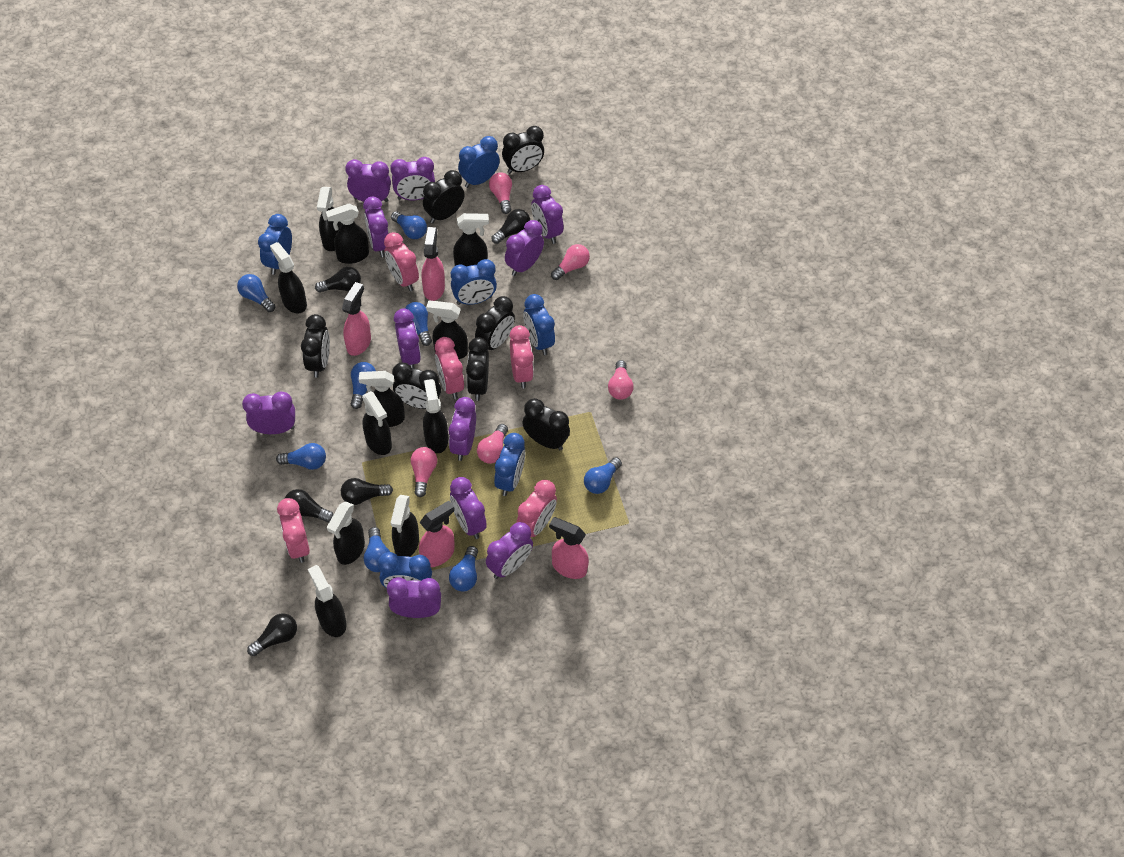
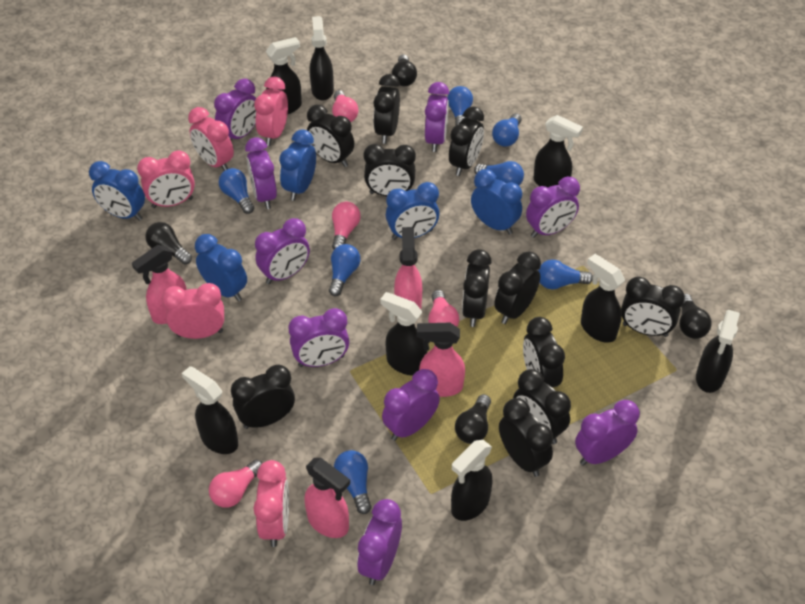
black clock: [301,314,330,378] [392,362,441,409] [423,170,464,223] [466,337,489,401] [475,296,515,350] [502,126,544,174] [522,398,570,450] = 7 -> [231,365,295,429] [307,105,354,167] [364,144,416,196] [373,74,400,144] [449,106,484,176] [462,249,492,327] [494,251,541,324] [499,398,553,477] [513,369,571,444] [523,317,565,388] [621,277,685,337] = 11
black light bulb: [247,613,297,656] [285,489,334,523] [315,267,361,293] [341,478,393,505] [492,209,530,244] = 5 -> [145,222,192,265] [392,54,417,86] [455,394,491,444] [680,294,712,339] = 4
black spray bottle: [270,242,307,314] [308,565,346,637] [317,187,341,251] [326,204,369,264] [327,501,365,565] [359,371,405,427] [362,391,392,455] [391,495,419,557] [423,379,448,453] [426,301,468,359] [453,213,489,267] = 11 -> [182,366,238,454] [266,37,302,115] [310,16,334,100] [380,292,427,376] [451,440,493,521] [534,115,583,188] [581,254,625,343] [696,310,740,393] = 8
blue clock: [258,214,292,275] [378,552,432,588] [451,259,497,305] [458,136,500,188] [494,433,525,496] [523,294,555,355] = 6 -> [89,161,145,221] [195,234,247,301] [279,129,316,201] [386,182,439,240] [471,169,522,235] = 5
blue light bulb: [237,274,275,312] [276,443,326,470] [351,362,376,409] [364,527,390,572] [391,211,427,239] [405,302,432,346] [449,546,478,591] [584,457,622,494] = 8 -> [219,168,254,214] [329,244,361,296] [334,450,371,514] [447,86,473,125] [474,161,524,185] [492,113,522,147] [538,260,593,290] = 7
pink light bulb: [411,447,437,497] [477,424,508,464] [489,172,512,214] [551,244,590,280] [608,360,634,400] = 5 -> [209,460,262,508] [332,90,359,122] [332,202,361,249] [428,290,459,327] = 4
purple clock: [242,392,295,434] [345,159,391,202] [363,197,389,257] [387,577,441,618] [390,157,435,201] [394,308,421,369] [449,397,476,461] [450,477,487,539] [486,522,533,579] [505,220,544,276] [531,185,564,244] = 11 -> [214,79,256,141] [245,137,277,209] [255,218,310,284] [288,308,349,367] [357,499,402,585] [382,369,440,441] [425,82,449,152] [526,177,580,238] [575,400,640,466] = 9

